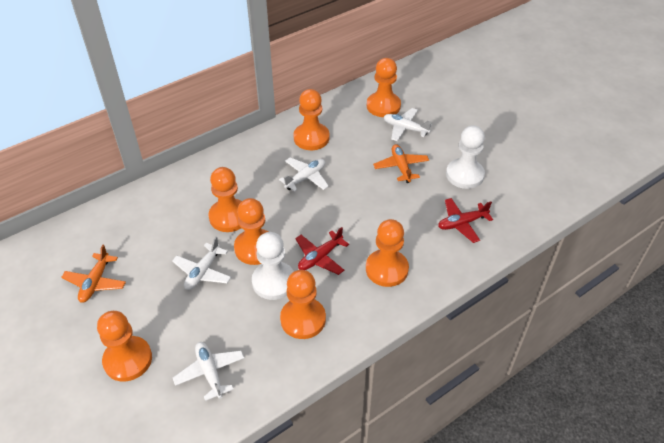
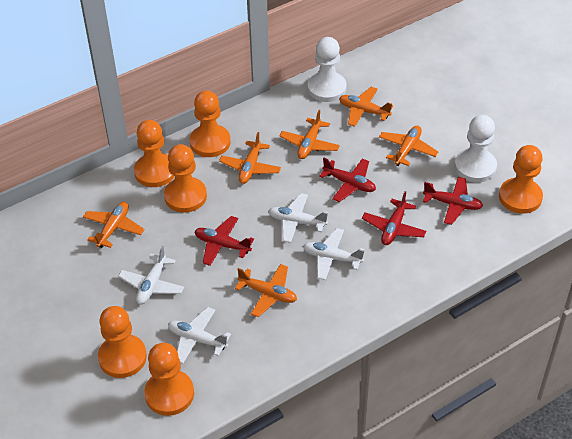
orange pawn: [97,311,152,382] [209,167,242,232] [234,198,268,265] [280,270,326,339] [294,89,329,150] [366,219,409,287] [367,58,401,117] = 7 -> [98,306,147,378] [134,120,175,187] [144,343,194,416] [164,144,207,213] [190,91,231,157] [499,145,543,214] = 6
orange plane: [61,245,126,303] [373,144,429,183] = 2 -> [83,202,144,248] [219,132,281,184] [235,264,297,317] [280,110,340,159] [339,87,393,127] [379,126,438,166] = 6
red plane: [295,227,349,275] [438,198,493,243] = 2 -> [195,216,254,266] [319,158,376,202] [362,191,426,245] [423,177,483,225] = 4

